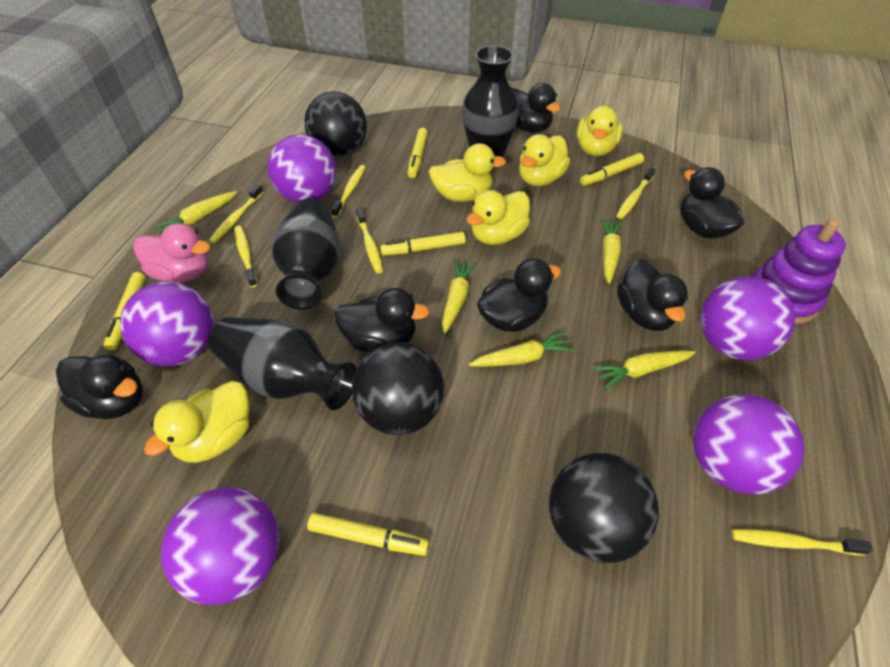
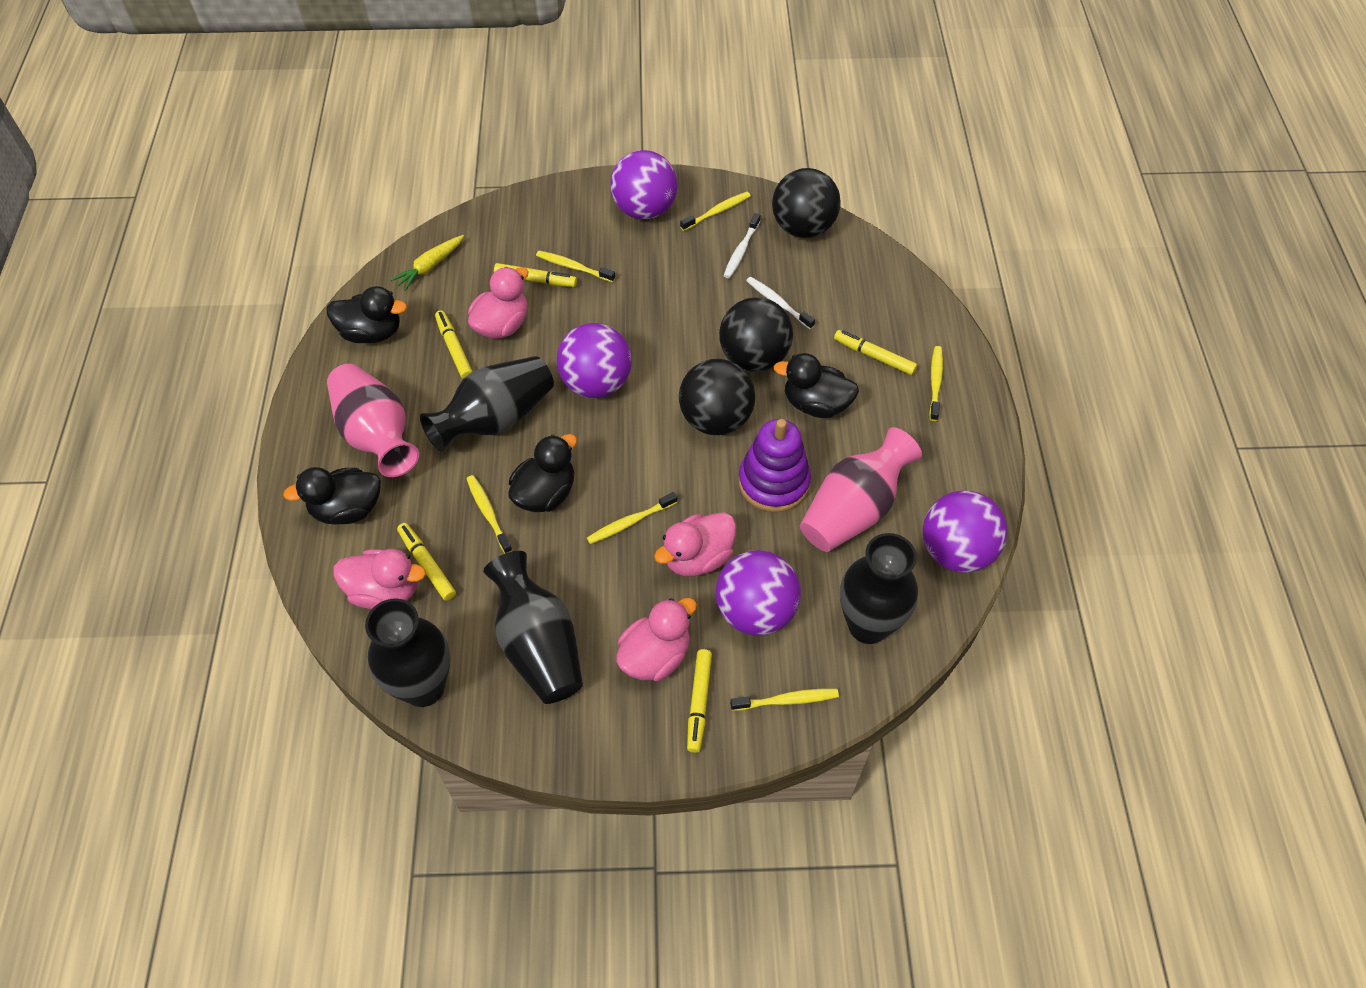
black duck: [56,354,143,419] [334,288,430,353] [477,259,561,332] [512,83,561,132] [617,259,688,331] [680,167,744,238] = 6 -> [283,467,381,525] [326,286,407,343] [508,434,577,512] [774,353,859,418] = 4
black vase: [208,317,356,410] [272,198,340,310] [462,45,519,157] = 3 -> [365,598,450,707] [420,356,554,452] [483,551,583,704] [840,533,918,644] = 4
pink duck: [133,223,210,283] = 1 -> [333,549,426,609] [468,267,528,339] [616,598,697,681] [654,512,736,576] = 4
pink vase: none = 0 -> [327,364,419,477] [800,427,922,552] = 2
purple ball: [120,282,214,366] [161,488,279,605] [267,134,336,203] [693,394,805,494] [701,277,795,360] = 5 -> [557,323,632,398] [610,150,678,220] [716,550,801,635] [923,490,1007,573] = 4
white toothbrush: none = 0 -> [723,213,760,278] [746,277,815,329] = 2
yellow carrot: [154,191,237,233] [442,259,477,334] [469,331,574,367] [593,350,696,389] [600,218,622,284] = 5 -> [391,235,464,291] = 1
yellow duck: [144,381,250,463] [428,143,506,202] [466,190,530,245] [519,134,571,186] [577,105,623,156] = 5 -> none = 0

